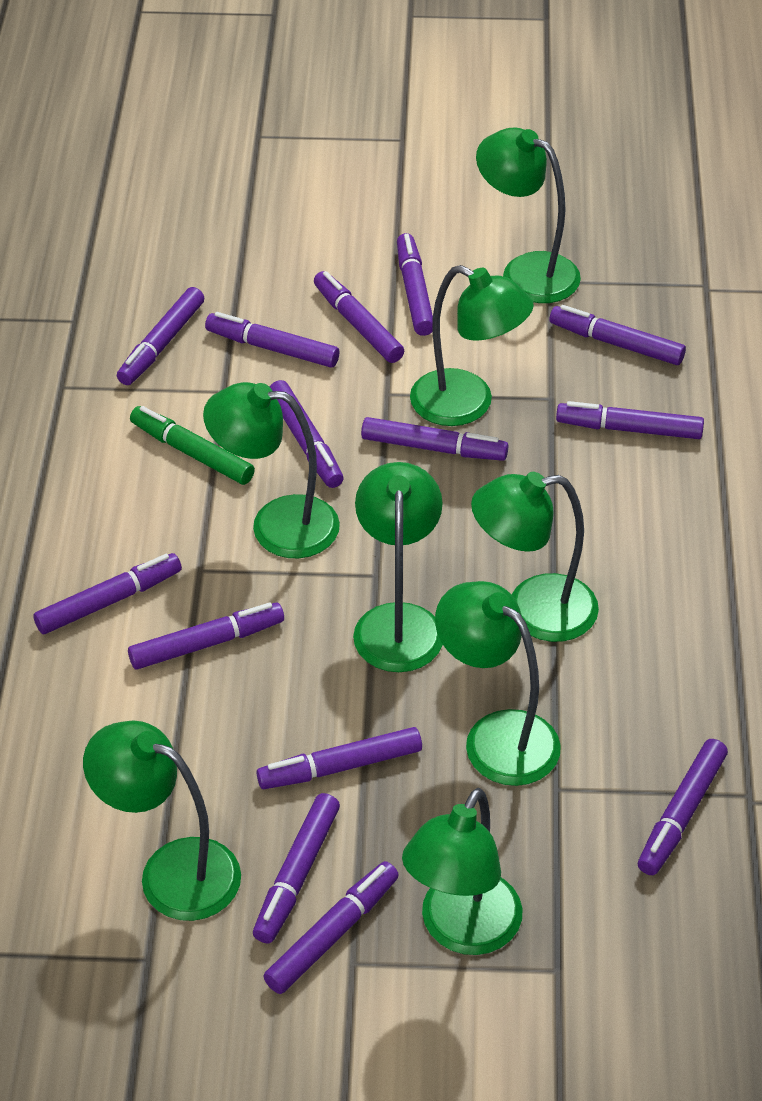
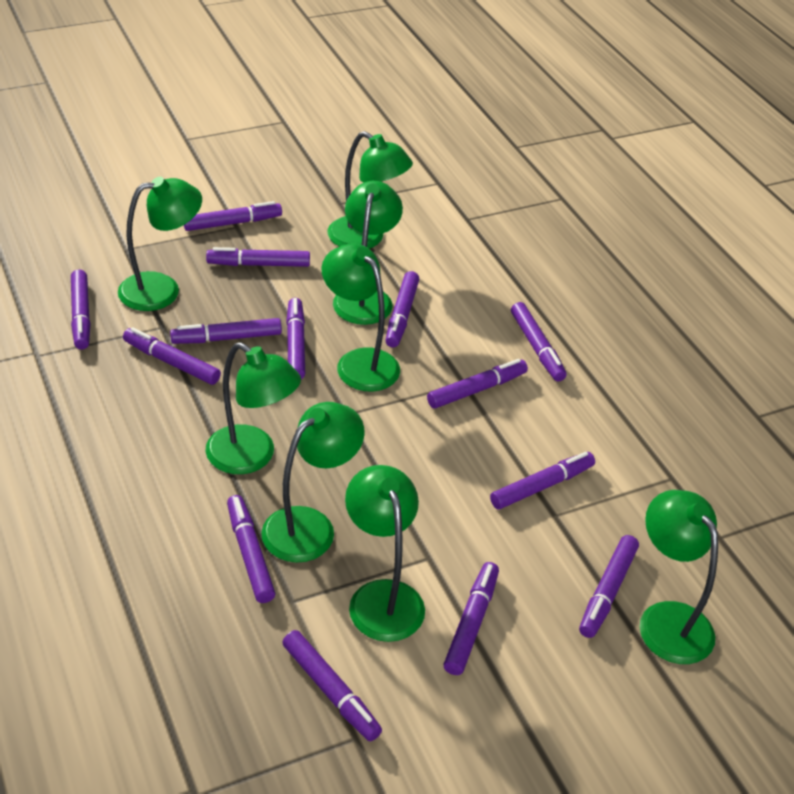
green marker: [130,406,255,485] = 1 -> none = 0

